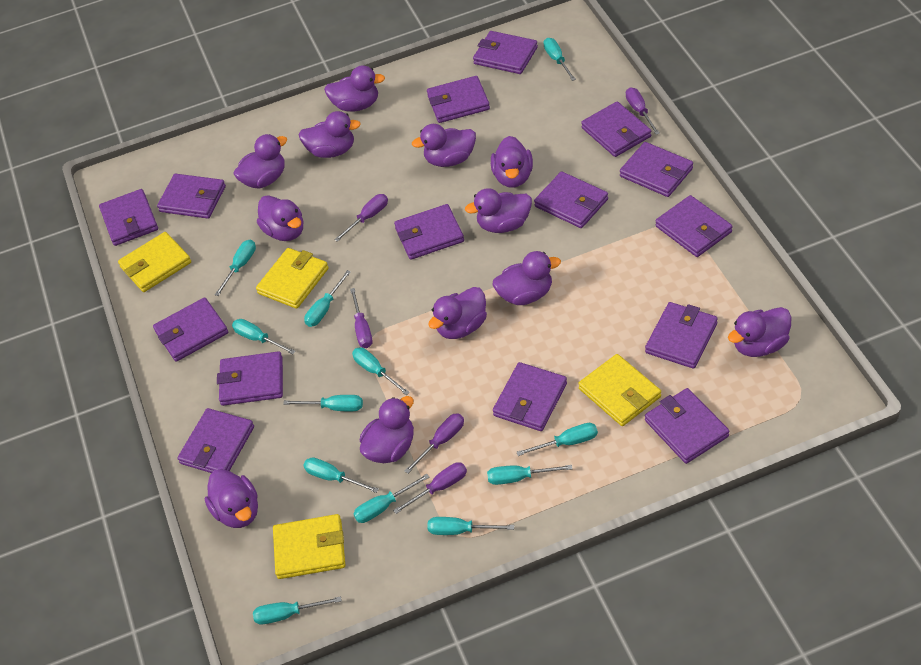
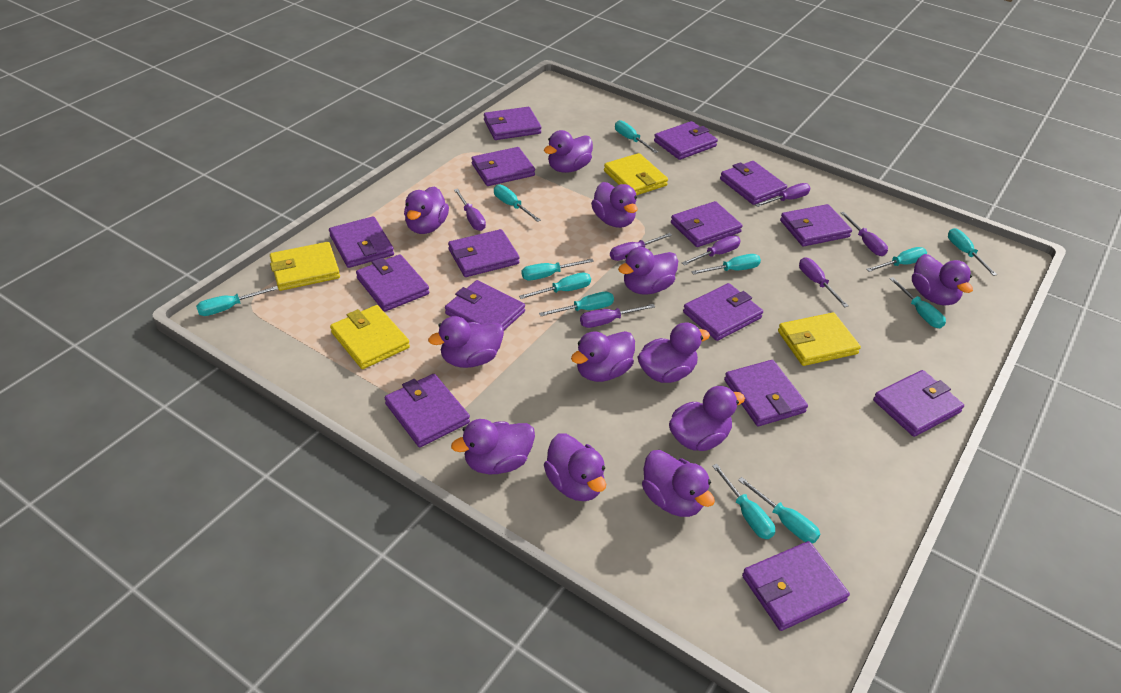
purple screwdriver: [334,194,388,242] [350,288,372,348] [393,462,467,514] [405,413,464,474] [626,87,660,135] = 5 -> [454,188,486,231] [580,304,655,328] [610,233,672,261] [682,235,741,265] [755,183,811,207] [799,257,848,307] [841,212,888,256] = 7

